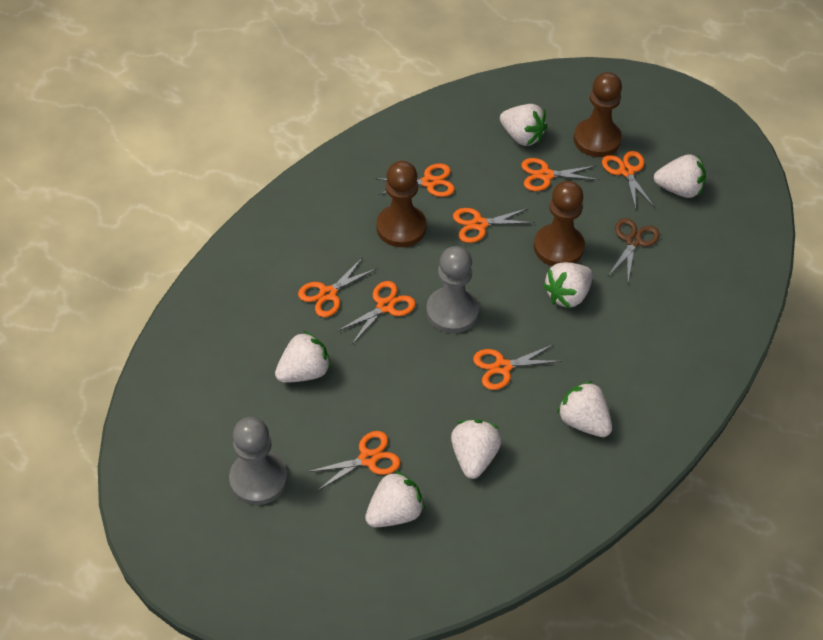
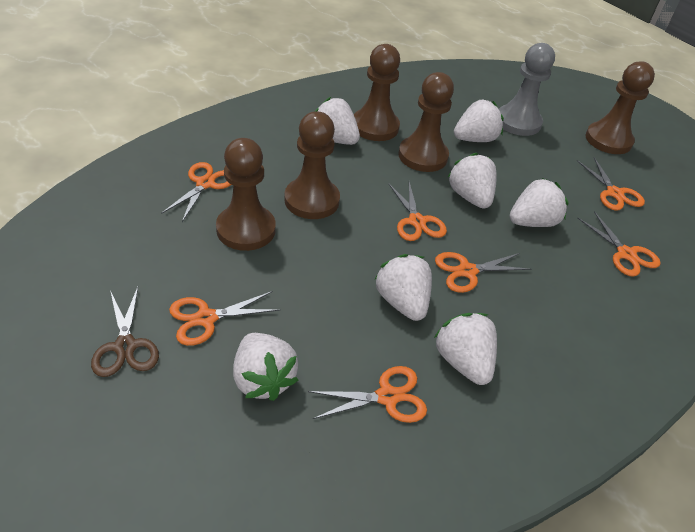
brown pawn: [376,161,427,247] [534,181,585,266] [574,72,622,157] = 3 -> [216,138,276,251] [284,111,340,219] [354,44,400,141] [398,72,454,172] [586,61,655,154] = 5
grey pawn: [229,417,288,505] [426,246,479,333] = 2 -> [499,43,555,136] = 1
orange scissors: [298,257,377,317] [307,431,401,492] [337,281,416,344] [378,163,455,197] [453,208,535,243] [473,344,562,390] [521,158,599,191] [602,151,655,209] = 8 -> [161,162,232,222] [169,291,281,346] [308,366,427,423] [388,182,447,241] [435,252,531,293] [577,157,645,211] [578,211,661,277] = 7

